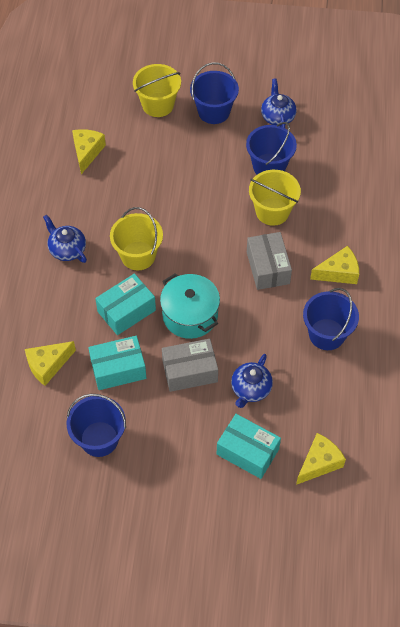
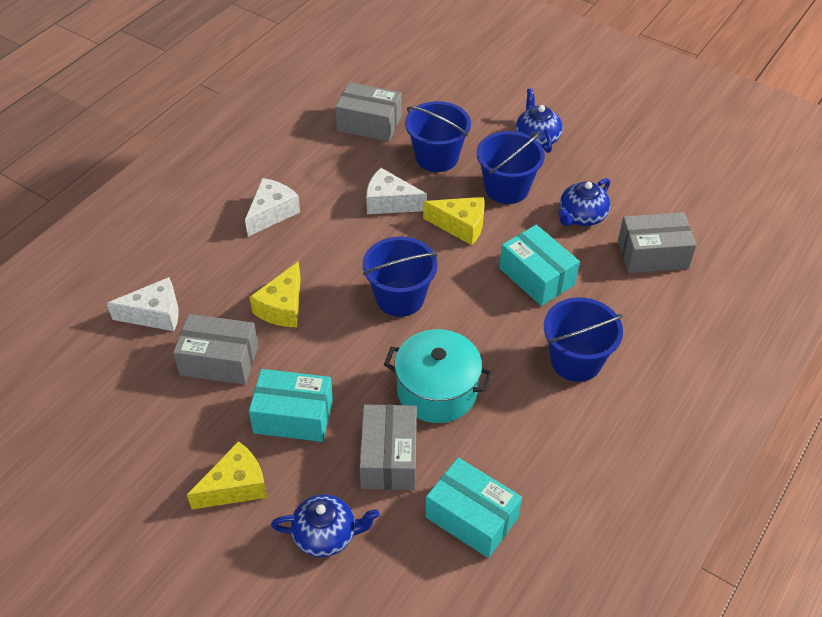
grey box: [162,339,218,392] [247,232,292,290] = 2 -> [173,314,258,385] [335,82,401,142] [359,404,417,490] [618,212,697,273] = 4
white cheese: none = 0 -> [107,277,179,331] [245,178,300,237] [366,168,427,214] = 3
yellow bucket: [110,207,163,270] [133,64,181,117] [249,170,301,226] = 3 -> none = 0
yellow cheese: [25,341,76,386] [72,129,106,174] [296,433,346,485] [310,246,359,284] = 4 -> [187,441,267,510] [250,261,301,327] [423,197,485,245] = 3

